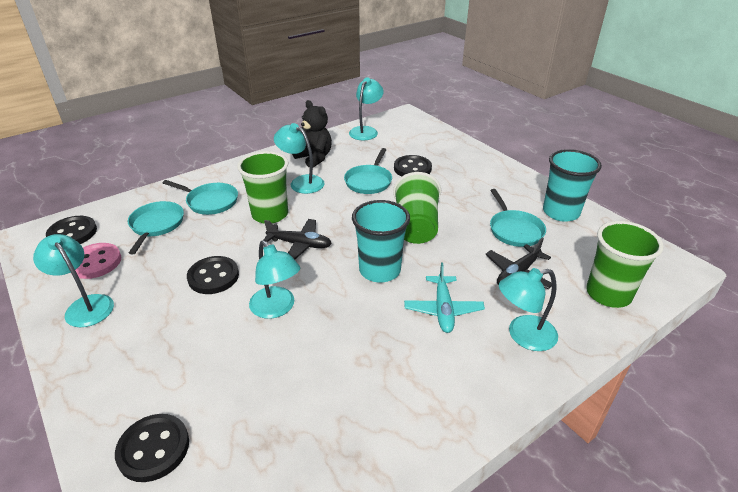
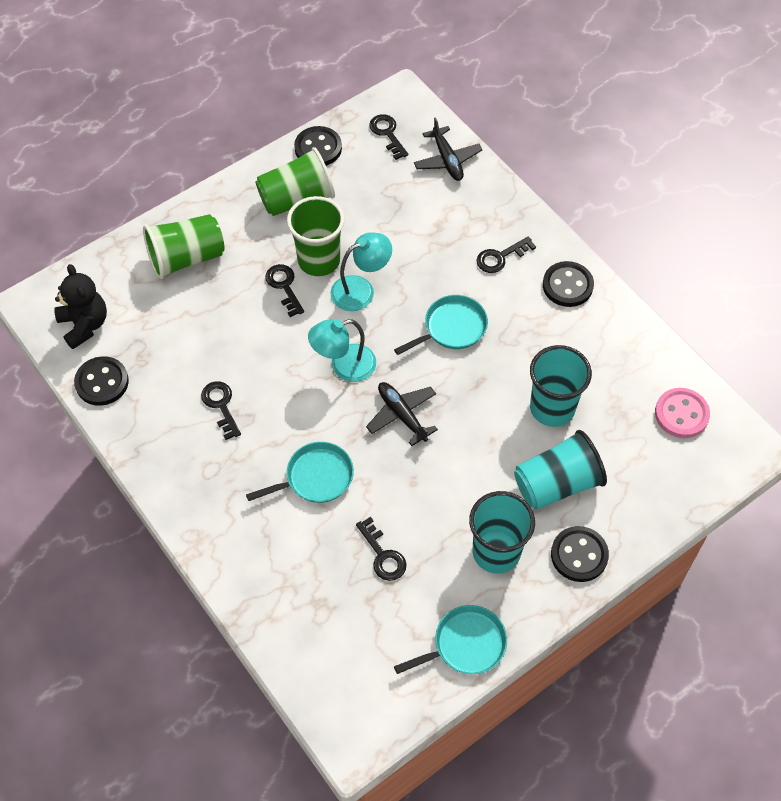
black key: none = 0 -> [201,381,241,440] [265,264,304,317] [356,517,406,581] [369,114,408,160] [477,236,536,273] = 5
turquoise cup: [352,200,410,282] [543,149,602,222] = 2 -> [469,491,535,574] [514,430,607,510] [530,345,592,427] = 3
turquoise lamp: [33,234,114,327] [249,241,300,319] [274,123,324,194] [349,77,384,140] [499,268,558,351] = 5 -> [308,319,376,382] [330,232,392,311] = 2
turquoise pan: [128,201,184,254] [163,180,238,215] [344,148,392,194] [490,189,546,247] = 4 -> [246,442,354,503] [394,295,488,355] [394,605,507,674] = 3
turquoise plane: [404,262,485,333] = 1 -> none = 0

